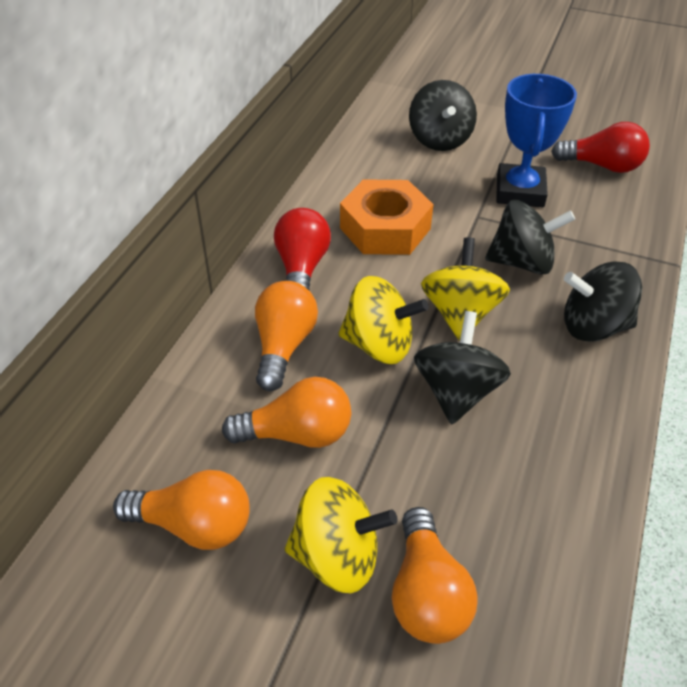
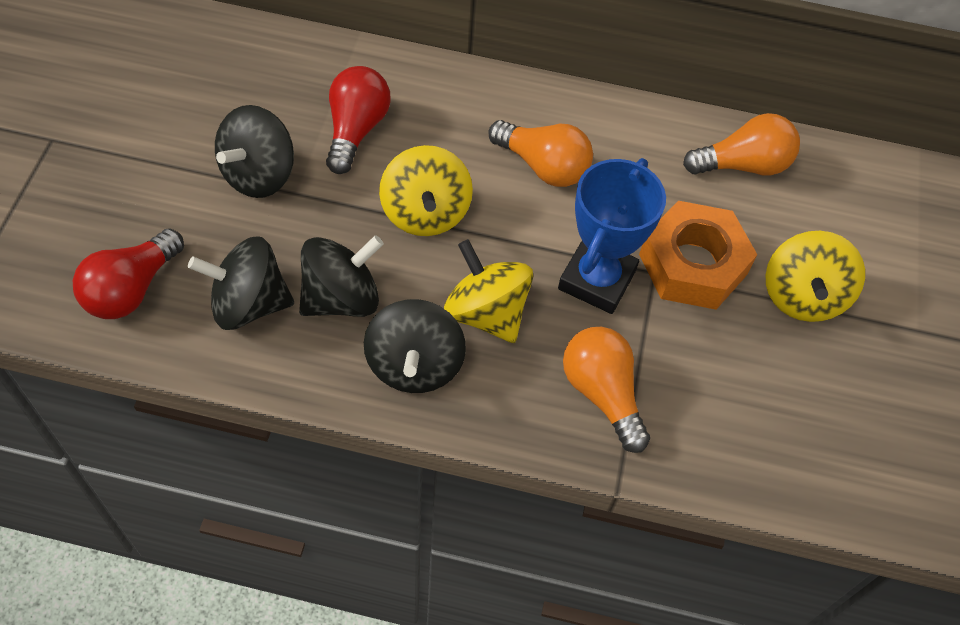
orange light bulb: [113,470,250,550] [222,377,351,448] [255,281,318,391] [392,507,478,644] = 4 -> [488,120,593,187] [563,327,650,453] [683,113,800,175] = 3

